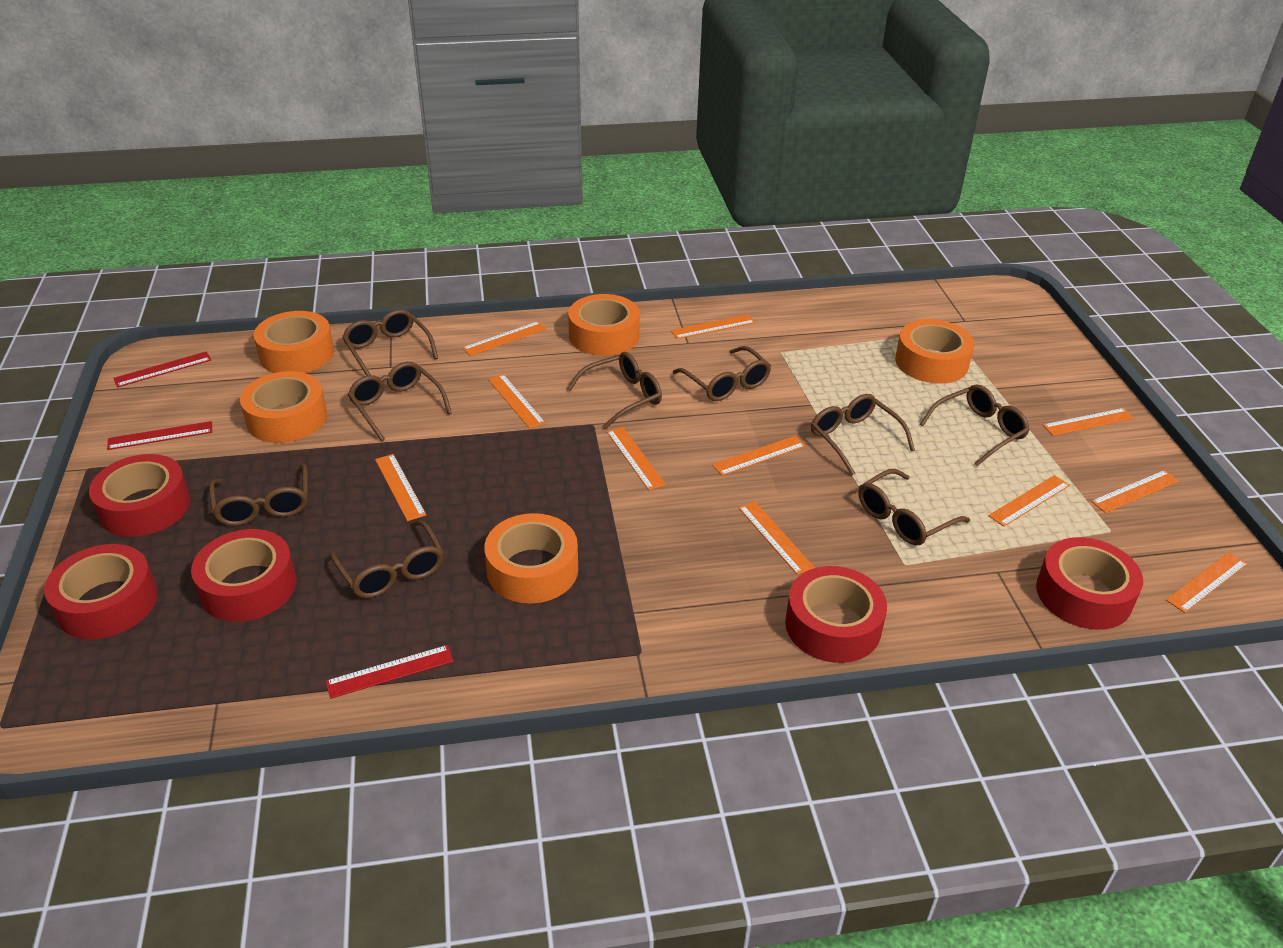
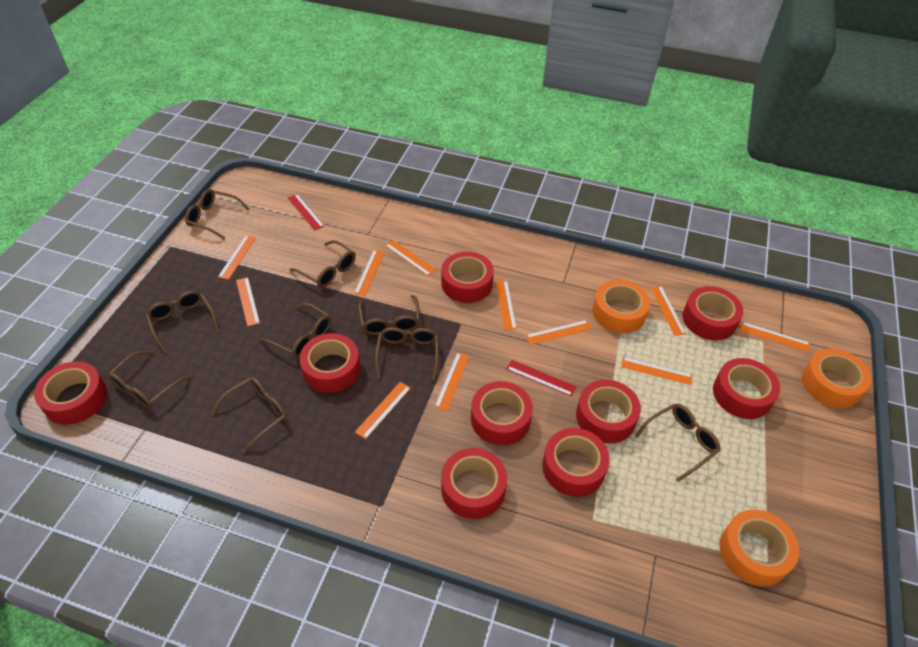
orange tape: [240,371,327,443] [254,311,334,373] [484,513,578,604] [568,294,640,356] [895,319,974,384] = 5 -> [593,280,650,333] [720,510,799,587] [802,348,872,408] = 3
red ruler: [107,421,212,450] [113,351,211,387] [326,645,454,699] = 3 -> [288,194,324,231] [507,360,577,397] = 2
red tape: [44,544,158,639] [89,454,190,537] [191,529,297,622] [785,566,887,663] [1036,537,1143,630] = 5 -> [34,362,107,424] [300,333,360,393] [441,252,494,303] [441,448,507,519] [471,381,533,445] [542,428,610,497] [576,380,641,443] [683,286,743,340] [713,358,780,419] = 9

